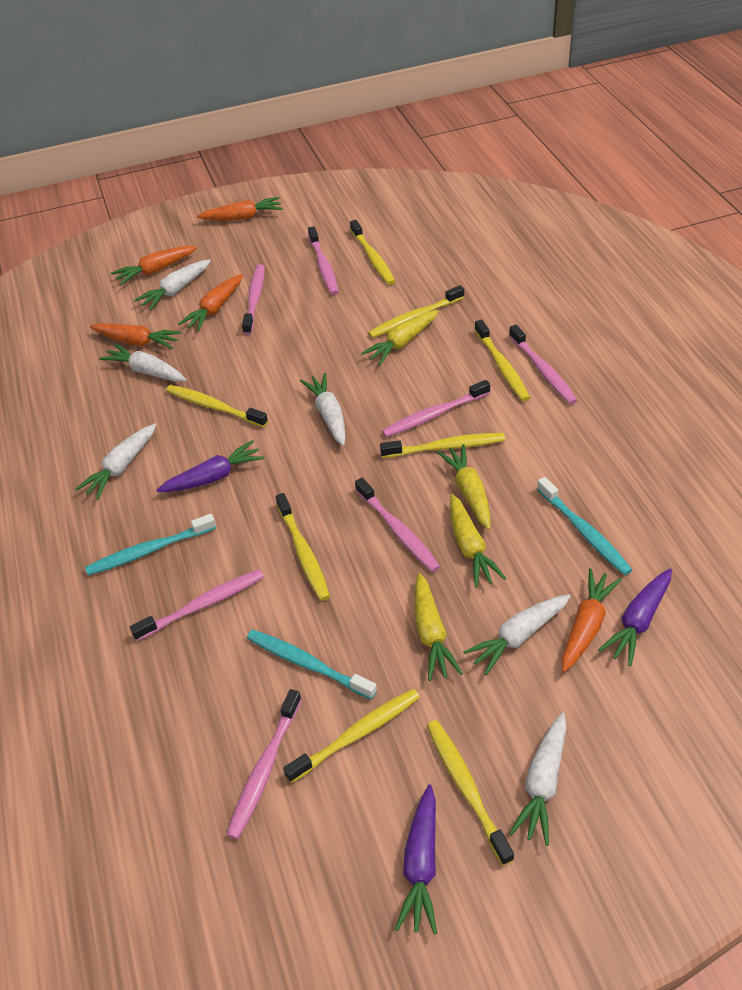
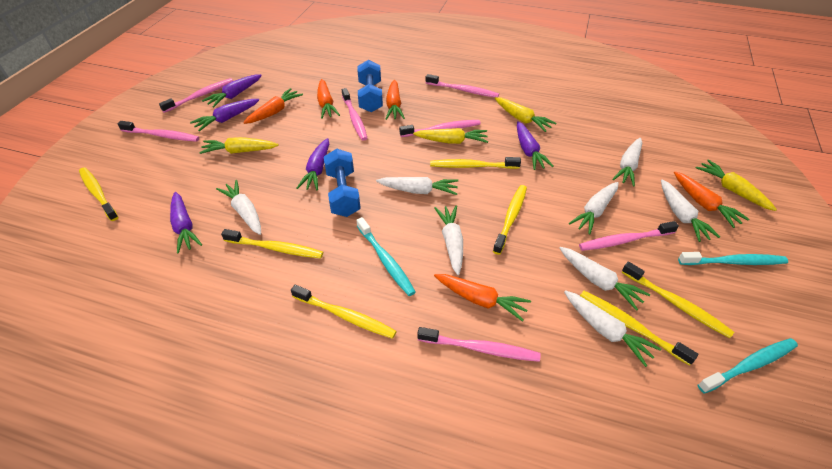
blue dumbbell: none = 0 -> [324,149,361,217] [357,60,383,112] = 2
purple carrot: [156,440,265,492] [395,784,437,935] [599,568,672,666] = 3 -> [170,192,202,254] [190,99,259,132] [202,74,262,108] [297,138,329,191] [517,121,554,170] = 5
white carrot: [76,423,156,500] [99,343,187,382] [134,259,211,310] [300,373,345,446] [463,594,571,675] [509,712,567,846] = 6 -> [216,180,261,235] [376,177,458,195] [434,206,463,275] [559,247,650,311] [564,290,661,367] [569,182,619,234] [612,138,642,186] [661,180,720,242] = 8
yellow toothbrush: [166,385,268,427] [276,493,330,601] [283,688,420,783] [350,220,395,285] [368,285,464,338] [380,433,505,458] [427,720,514,866] [475,320,530,401] = 8 -> [79,167,118,221] [221,229,323,258] [291,285,397,339] [430,157,521,169] [493,185,527,255] [580,291,698,366] [622,261,734,338] = 7

